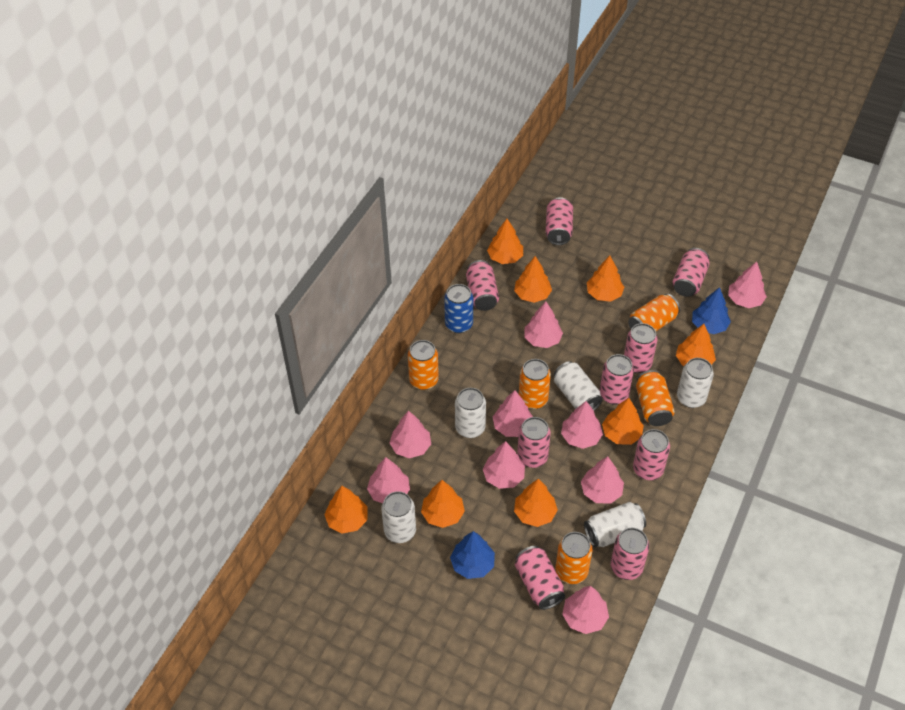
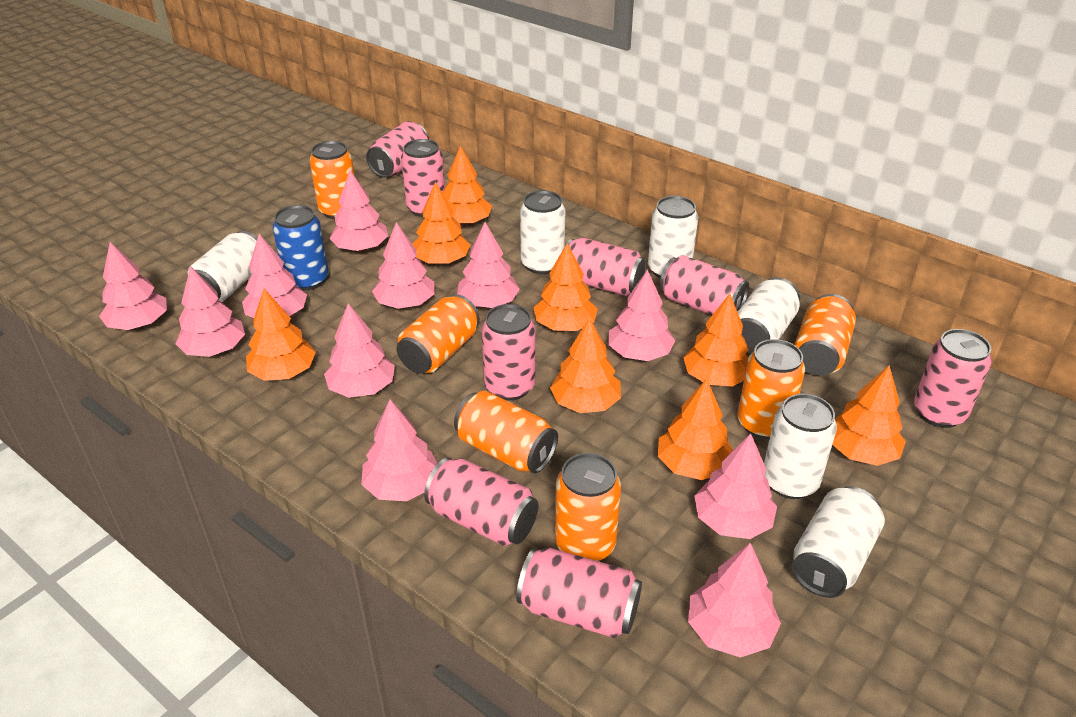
blue tree: [450,531,495,579] [692,287,731,334] = 2 -> none = 0
orange can: [408,340,439,390] [519,359,551,409] [555,532,593,584] [628,294,680,331] [636,370,675,426] = 5 -> [310,141,355,219] [396,294,480,374] [454,391,558,473] [555,453,621,561] [737,339,805,439] [794,294,856,376] = 6
pink can: [466,260,499,311] [515,546,565,610] [517,417,551,468] [546,197,573,245] [600,354,634,405] [611,528,649,580] [624,323,658,373] [633,429,670,480] [672,248,710,297] = 9 -> [366,121,429,177] [401,139,445,217] [424,457,538,546] [481,304,536,400] [516,548,642,638] [565,238,646,296] [660,255,749,315] [914,329,992,428] = 8
pink tree: [367,457,410,503] [390,411,431,458] [483,441,525,489] [493,390,533,437] [525,302,563,348] [561,401,603,449] [562,586,609,634] [581,456,624,504] [728,262,767,308] = 9 -> [99,242,167,330] [176,266,245,357] [242,234,307,318] [324,303,395,398] [330,170,388,252] [361,399,438,501] [372,222,434,309] [457,222,520,308] [609,269,675,361] [688,543,781,658] [694,433,777,539] = 11
white can: [381,491,416,543] [455,388,486,438] [554,361,603,411] [584,502,646,547] [677,358,714,408] = 5 -> [187,231,257,302] [520,190,565,275] [648,196,698,278] [737,277,800,353] [764,394,837,499] [792,486,885,598] = 6

